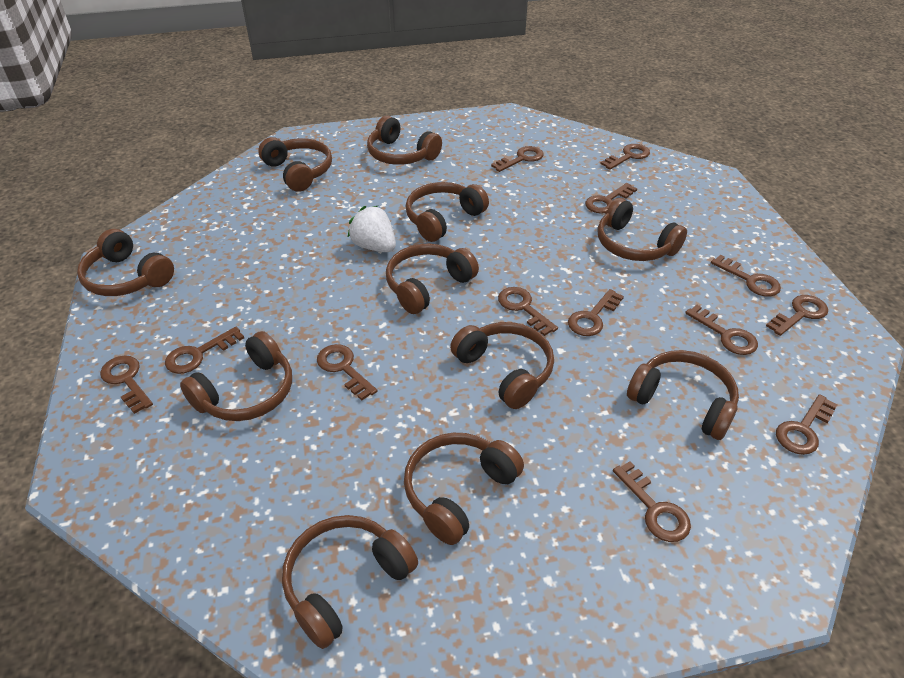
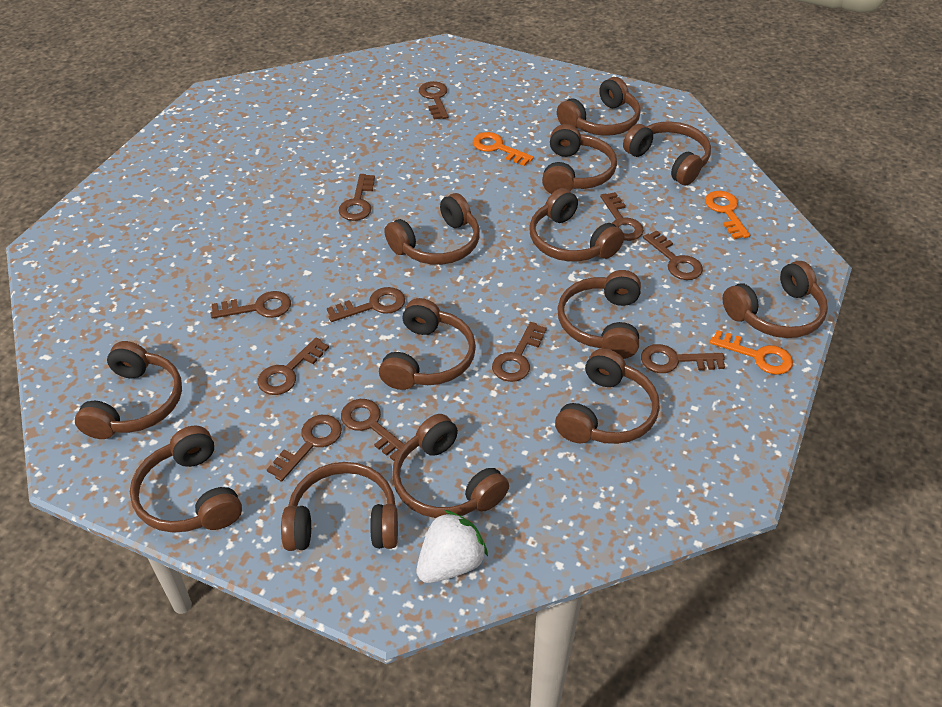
brown headphones: [77,229,174,296] [180,331,292,421] [258,137,332,192] [282,515,418,649] [367,116,442,165] [386,244,479,314] [404,433,524,545] [406,182,489,242] [450,322,554,409] [598,198,687,261] [627,350,739,440] = 11 -> [75,341,182,439] [130,425,242,533] [281,462,398,551] [379,298,476,390] [384,193,480,265] [392,414,509,518] [529,188,624,261] [542,124,617,194] [555,348,660,444] [557,77,641,136] [557,270,641,359] [623,121,711,185] [723,261,828,338] = 13
brown key: [100,355,153,414] [165,327,244,374] [317,344,378,401] [491,146,544,172] [498,287,558,336] [568,289,624,336] [585,183,637,214] [600,144,650,170] [613,461,691,542] [685,305,758,355] [711,255,781,297] [766,295,828,336] [776,394,838,455] = 13 -> [210,291,291,319] [257,338,329,395] [267,415,342,482] [327,287,405,322] [338,174,375,221] [341,399,404,461] [419,81,448,119] [492,322,547,382] [600,192,644,241] [641,344,725,373] [643,230,703,280] = 11
orange key: none = 0 -> [473,132,534,166] [705,191,750,239] [710,330,793,375] = 3

